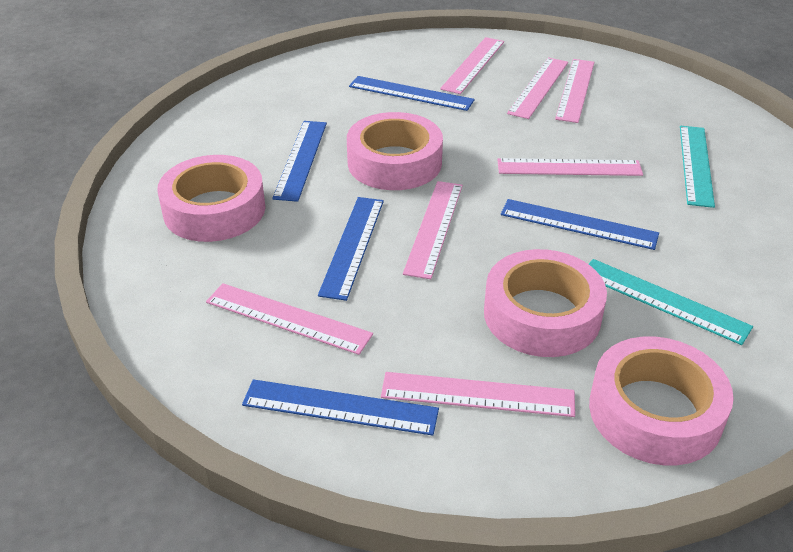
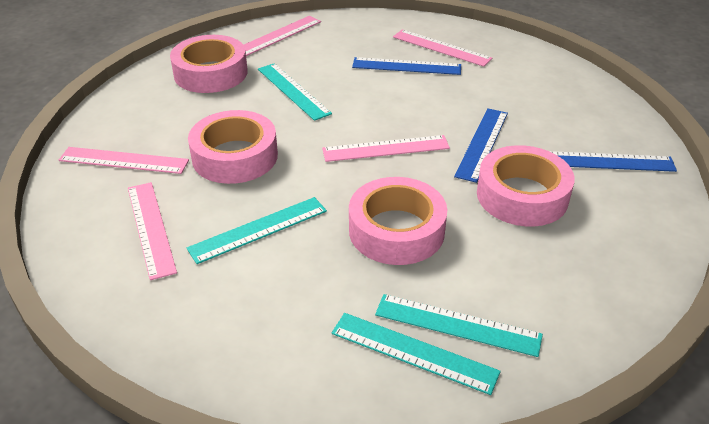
blue ruler: [242,379,439,436] [272,121,327,202] [318,197,384,301] [349,76,475,111] [501,199,659,250] = 5 -> [352,57,461,75] [454,108,508,183] [550,151,677,172] = 3
pink ruler: [206,283,373,355] [381,372,575,417] [403,181,463,279] [440,37,504,94] [497,158,643,176] [507,57,568,119] [555,59,594,123] = 7 -> [59,147,189,174] [128,182,177,280] [244,16,321,56] [322,135,450,162] [393,29,492,67] = 5
turquoise ruler: [589,259,753,345] [680,126,715,208] = 2 -> [187,197,327,264] [258,63,332,121] [332,313,501,395] [375,294,543,357] = 4

